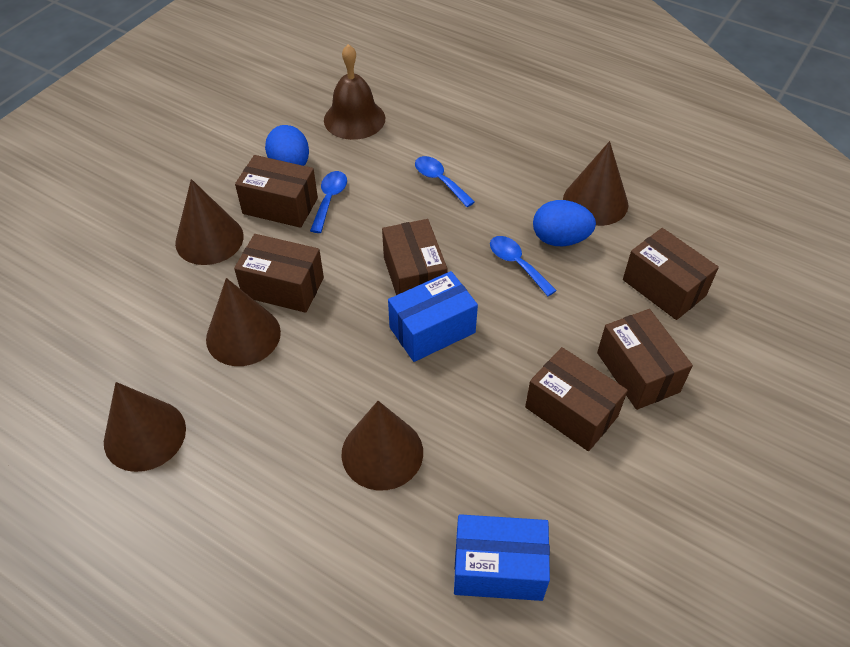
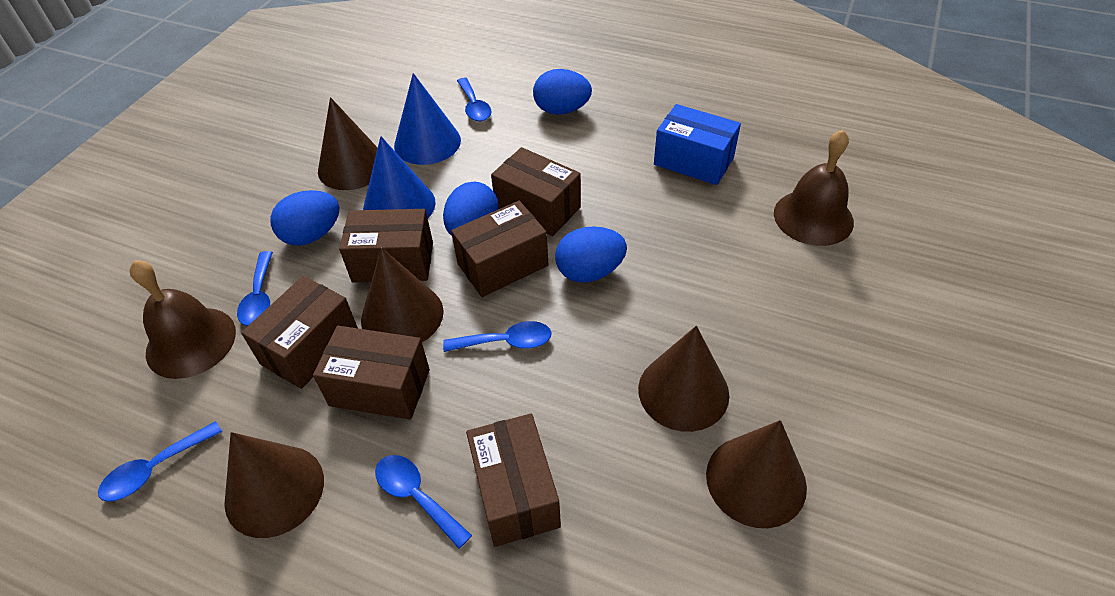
blue box: [388,271,478,362] [454,514,550,601] = 2 -> [654,104,741,185] = 1
blue cone: none = 0 -> [363,136,436,218] [394,73,461,165] = 2
blue egg: [265,125,309,166] [533,200,596,246] = 2 -> [270,190,339,246] [443,181,498,236] [533,69,592,115] [555,226,627,283] = 4
blue spoon: [310,171,347,233] [415,156,475,207] [490,236,557,296] = 3 -> [98,421,222,502] [237,251,273,326] [375,455,472,549] [443,321,552,352] [457,78,491,122] = 5
brown bell: [324,44,385,140] = 1 -> [129,260,236,379] [774,130,854,246] = 2

